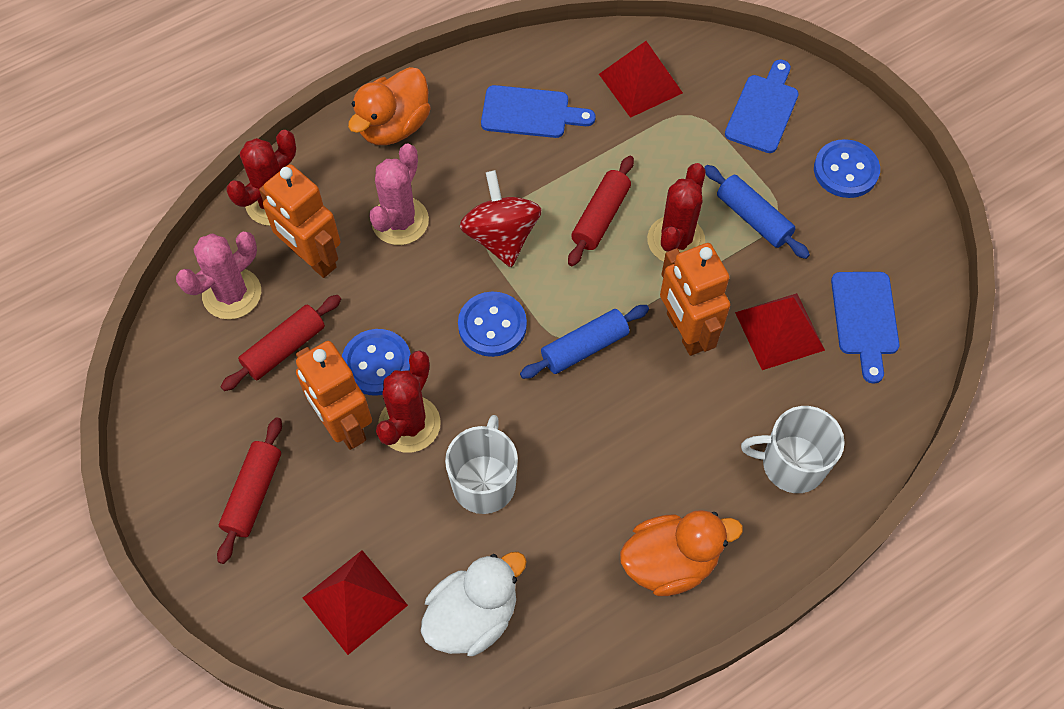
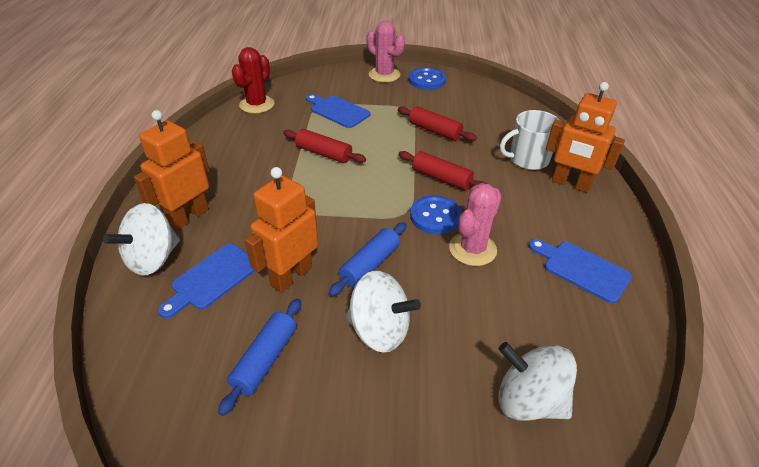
blue button: [342,329,411,396] [458,292,527,357] [814,139,880,198] = 3 -> [409,68,446,90] [410,195,462,234] = 2
orange duck: [348,67,431,145] [620,510,743,596] = 2 -> none = 0
red cactus: [226,130,296,226] [376,350,441,453] [647,163,705,262] = 3 -> [232,47,275,114] = 1
red pyramid: [303,550,408,655] [599,41,683,118] [735,293,825,370] = 3 -> none = 0
red spinning top: [460,170,542,267] = 1 -> none = 0
white duck: [421,552,527,656] = 1 -> none = 0
white mug: [445,415,518,514] [741,406,845,493] = 2 -> [500,110,560,170] = 1
white spinning top: none = 0 -> [103,203,180,276] [346,271,421,353] [498,342,577,421] = 3

